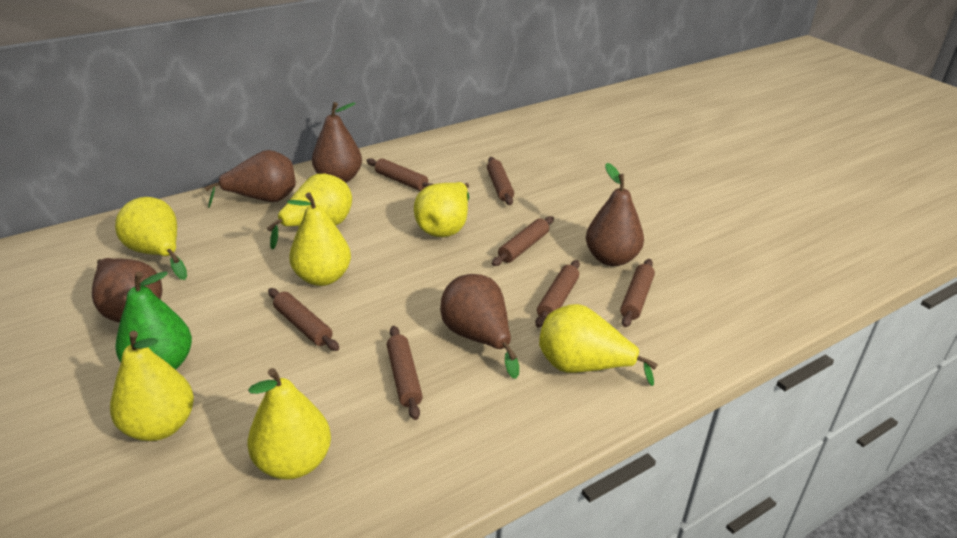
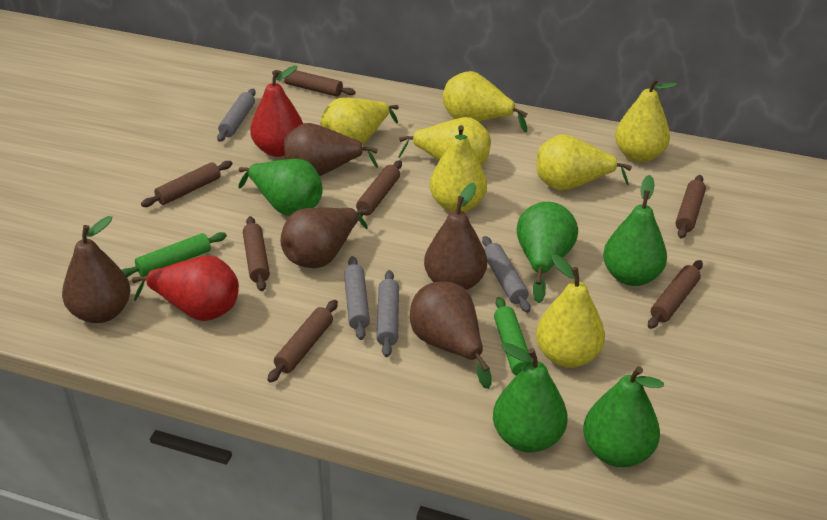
green pear: [115,271,192,370] = 1 -> [238,159,323,216] [493,342,568,452] [517,202,578,303] [583,366,664,467] [603,175,667,286] = 5
green rolling pin: none = 0 -> [122,232,227,277] [494,297,531,376] = 2
grey rolling pin: none = 0 -> [217,89,256,142] [344,256,370,340] [376,270,399,357] [482,236,531,313] = 4
red pear: none = 0 -> [132,256,239,321] [250,65,303,157] = 2

